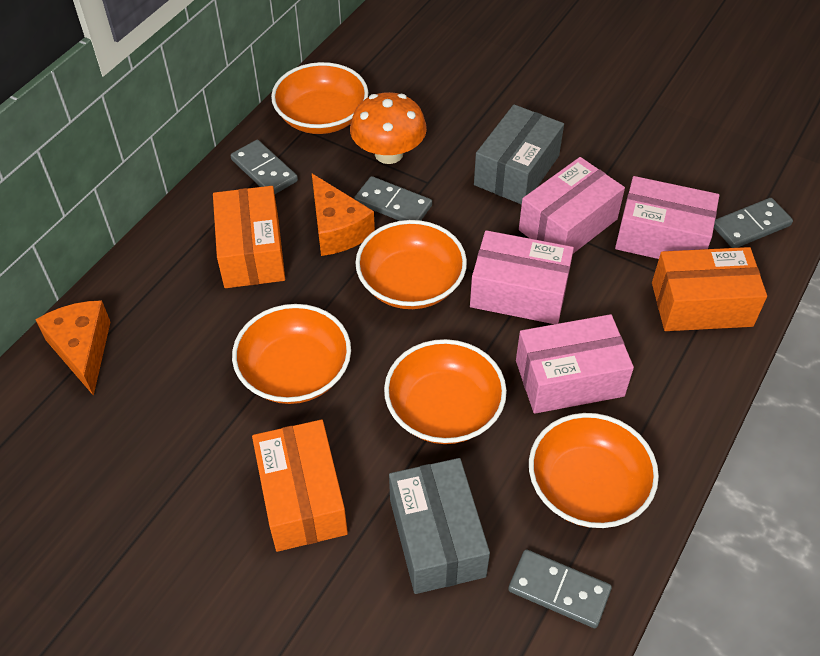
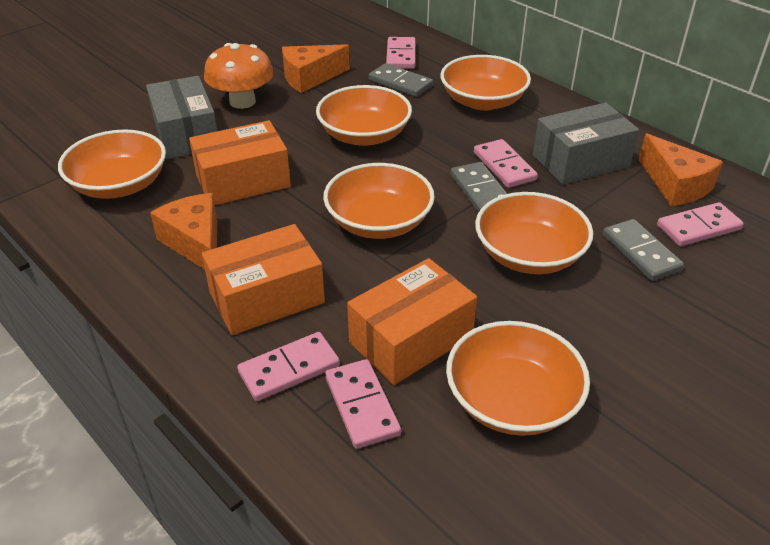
grey domino: [231,140,298,194] [354,176,432,221] [508,549,612,628] [714,198,793,248] = 4 -> [369,63,433,97] [451,162,507,213] [603,219,684,281] = 3
orange bowl: [232,304,351,404] [271,62,368,134] [355,220,467,309] [384,339,507,444] [529,413,659,528] = 5 -> [58,129,166,199] [316,85,412,146] [323,163,435,239] [440,55,531,111] [446,321,590,436] [475,192,593,274] = 6
orange cheese: [35,300,110,396] [312,174,375,256] = 2 -> [150,193,217,270] [282,44,350,93] [639,134,723,206] = 3
pink box: [470,230,574,324] [516,314,634,414] [519,157,625,254] [615,176,719,259] = 4 -> none = 0
pink domino: none = 0 -> [237,332,340,401] [325,359,401,449] [386,37,415,69] [474,139,538,188] [657,202,744,246] = 5

